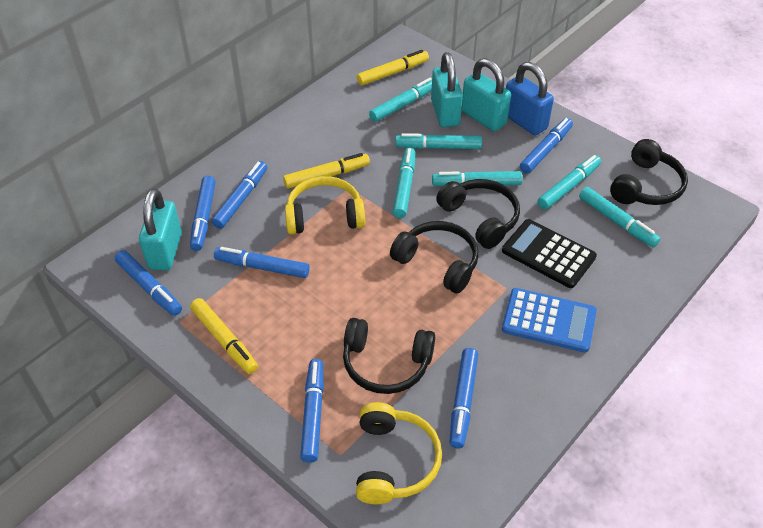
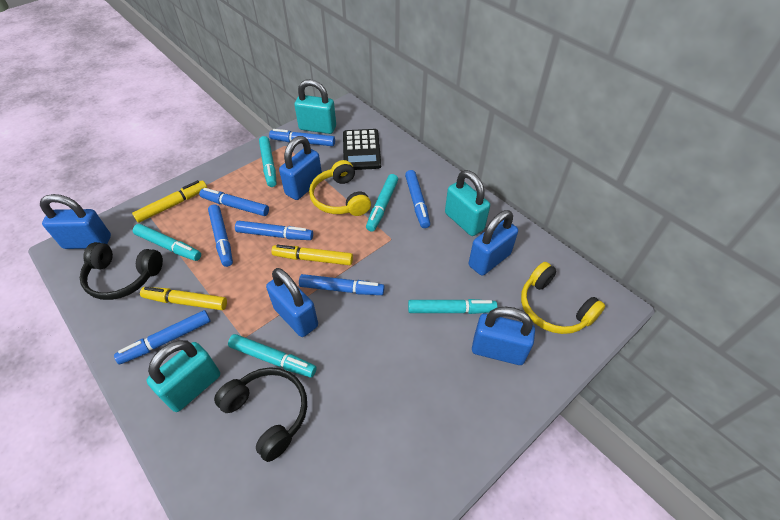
black headphones: [343,318,435,394] [390,221,479,294] [436,179,520,249] [610,139,688,205] = 4 -> [80,242,163,300] [214,367,307,462] = 2
blue calculator: [502,288,597,353] = 1 -> none = 0
blue padlock: [506,62,554,135] = 1 -> [40,194,111,249] [266,268,318,337] [279,136,322,200] [469,210,518,276] [472,307,535,365] = 5
turquoise marker: [369,78,432,122] [393,148,415,218] [395,133,482,149] [432,171,523,186] [538,155,601,210] [579,187,661,247] = 6 -> [133,224,201,261] [228,334,316,377] [259,136,277,187] [366,174,398,232] [408,299,497,314] = 5

